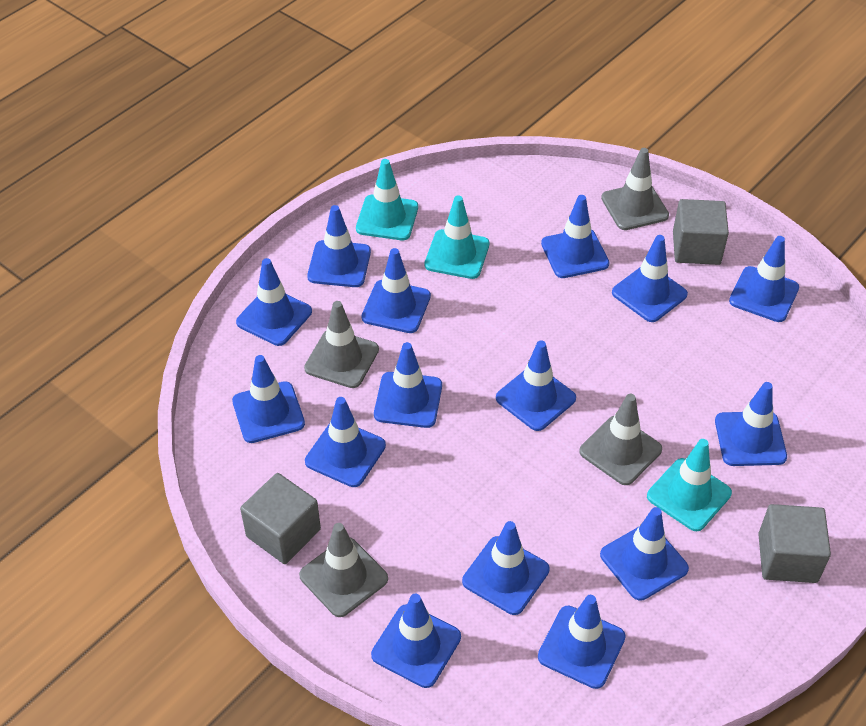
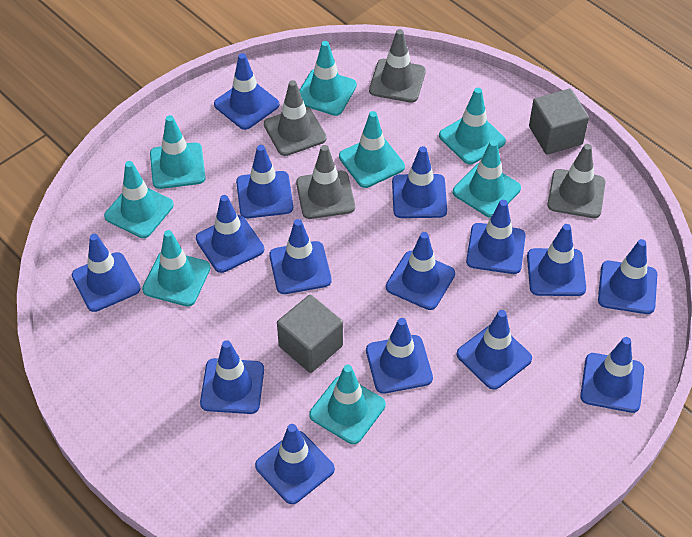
grey cube: [240,473,321,564] [673,199,729,265] [758,504,831,583] = 3 -> [277,294,343,373] [529,89,589,155] = 2
turquoise traffic cone: [356,159,418,240] [424,195,490,279] [647,439,732,531] = 3 -> [104,161,174,238] [142,230,210,306] [150,115,206,189] [299,41,357,116] [309,365,386,444] [339,111,405,188] [439,88,506,164] [453,140,521,218] = 8

